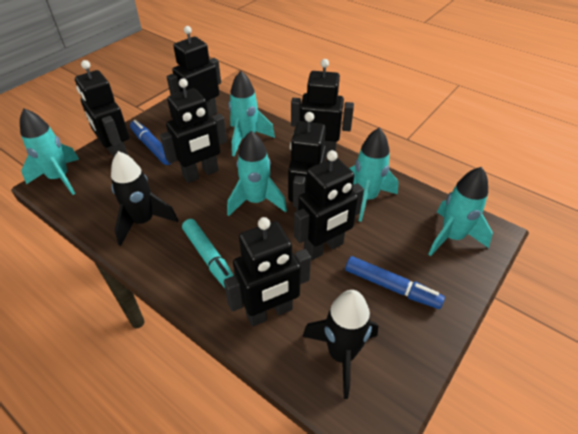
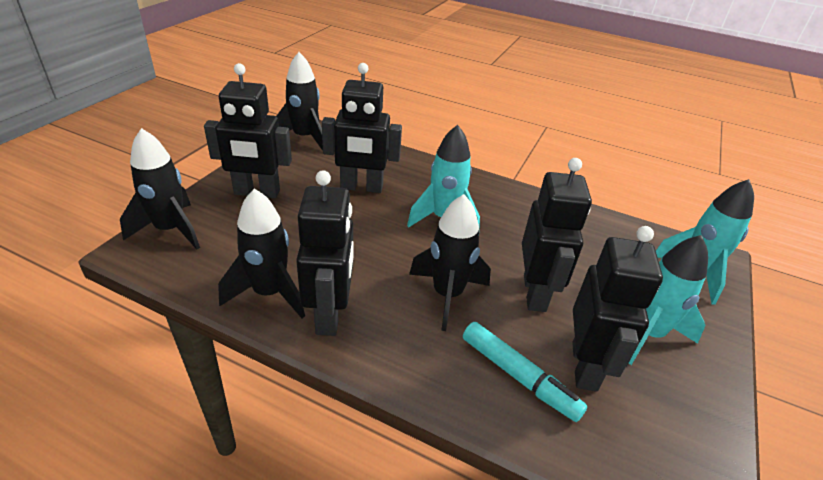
black robot: [75,60,129,157] [160,78,227,183] [166,26,221,116] [224,217,311,326] [288,112,326,211] [291,59,354,157] [294,150,364,260] = 7 -> [204,63,292,198] [296,170,354,336] [322,63,402,193] [522,158,592,312] [572,226,663,392] = 5
black rocket: [111,151,178,246] [302,290,378,399] = 2 -> [120,128,200,249] [218,189,305,318] [276,52,323,151] [409,194,491,331] = 4
blue marker: [130,120,171,165] [345,256,445,309] = 2 -> none = 0
turquoise rocket: [20,108,80,195] [227,131,287,216] [228,71,275,156] [349,128,399,222] [428,167,493,256] = 5 -> [407,125,480,228] [628,235,708,365] [656,179,754,305] = 3

